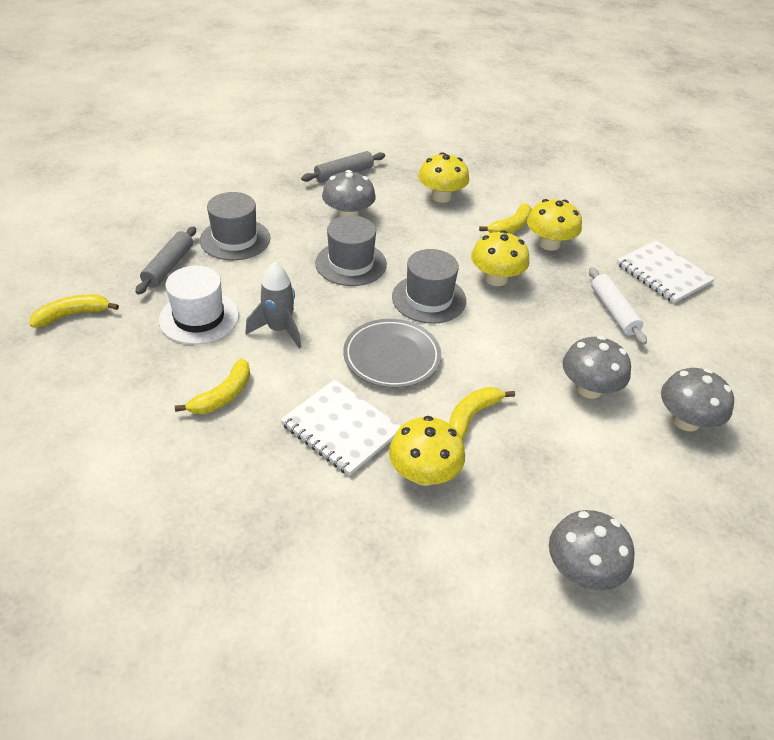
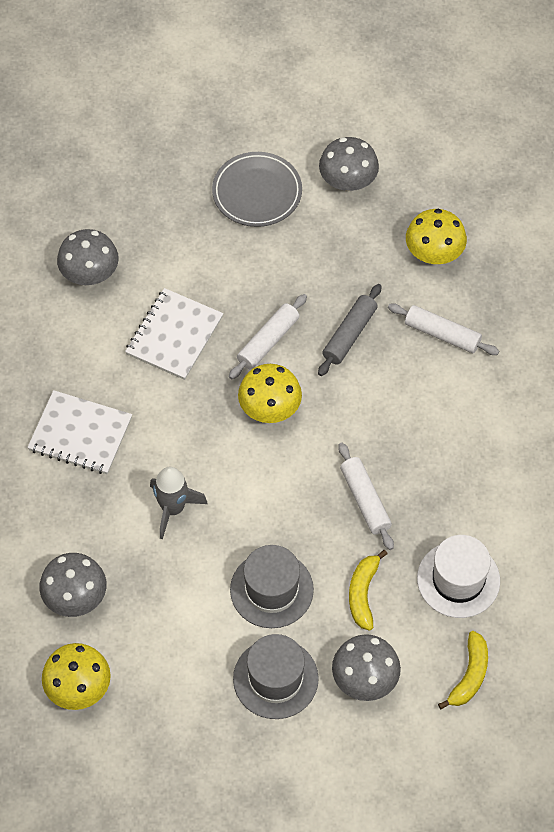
grey hat: [200,192,270,261] [315,215,387,286] [392,249,466,324] = 3 -> [230,545,314,628] [233,634,319,719] = 2
grey rolling pin: [135,226,196,295] [301,151,385,183] = 2 -> [318,284,381,376] = 1
white rolling pin: [589,267,647,345] = 1 -> [229,294,307,379] [338,443,394,550] [388,303,499,355] = 3
yellow banana: [30,294,119,328] [175,359,250,414] [449,387,515,439] [479,203,532,233] = 4 -> [349,550,388,631] [438,631,488,709] = 2
yellow mushroom: [389,416,465,486] [418,152,469,203] [471,230,529,286] [527,199,582,251] = 4 -> [42,643,111,710] [238,364,302,423] [406,209,467,264] = 3

